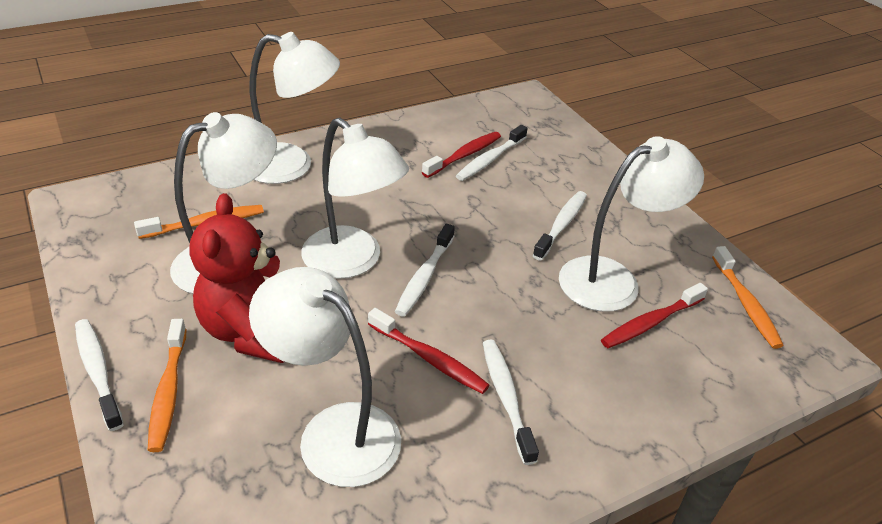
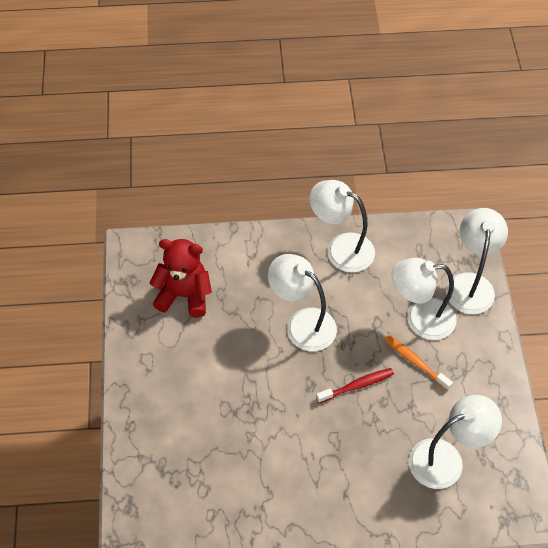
orange toothbrush: [134,205,264,239] [148,319,187,452] [712,246,784,349] = 3 -> [384,335,453,391] = 1
red toothbrush: [368,308,490,394] [422,132,501,178] [601,283,708,348] = 3 -> [316,368,394,403] = 1
white toothbrush: [75,319,124,431] [395,224,455,316] [456,125,528,181] [483,340,539,465] [532,191,587,260] = 5 -> none = 0

